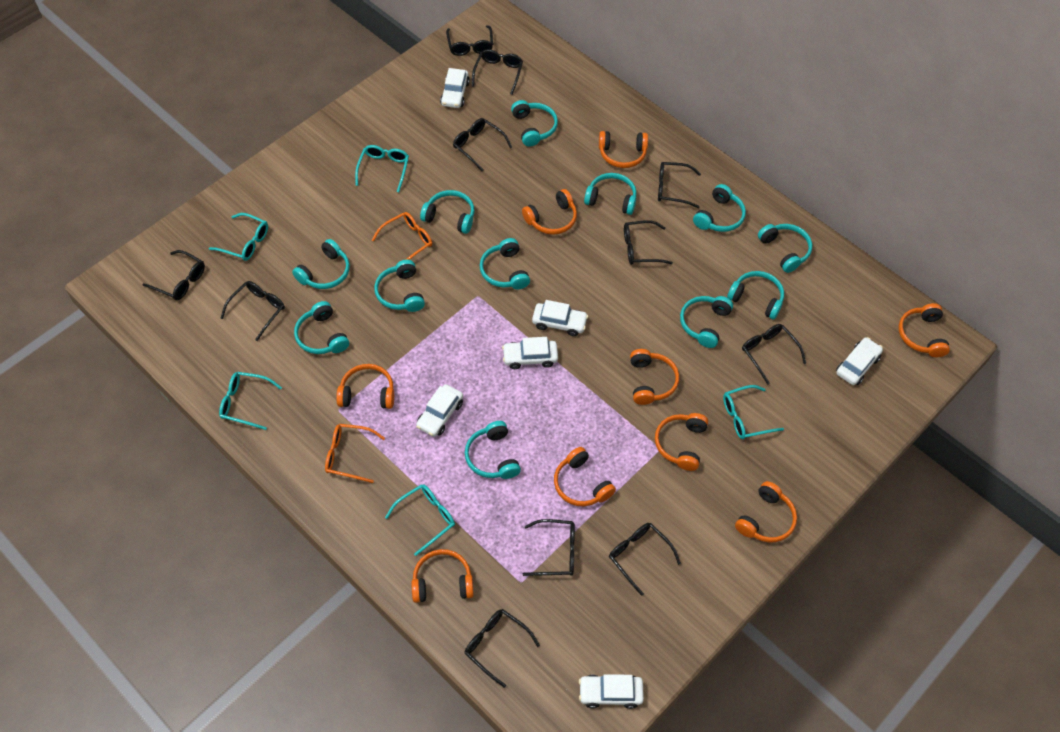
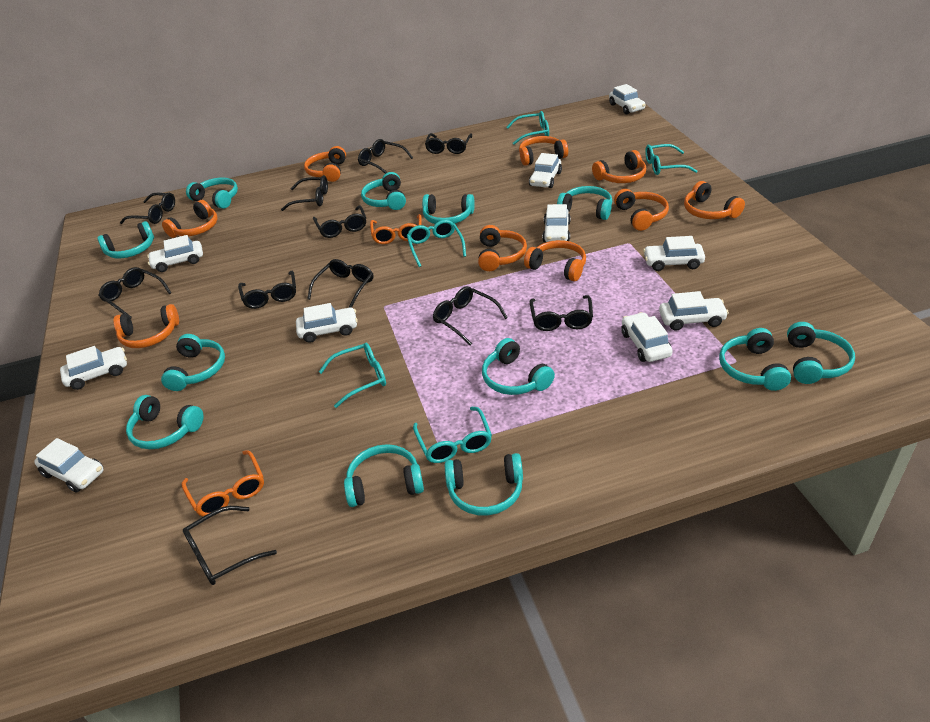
white car: [416,384,463,437] [440,68,470,108] [502,337,558,369] [532,300,588,336] [579,674,644,709] [836,337,883,385] = 6 -> [34,438,104,492] [60,346,127,390] [147,235,203,272] [296,303,358,343] [529,153,562,188] [542,204,571,242] [609,84,645,114] [621,312,673,362] [643,236,705,271] [659,291,729,331] = 10

